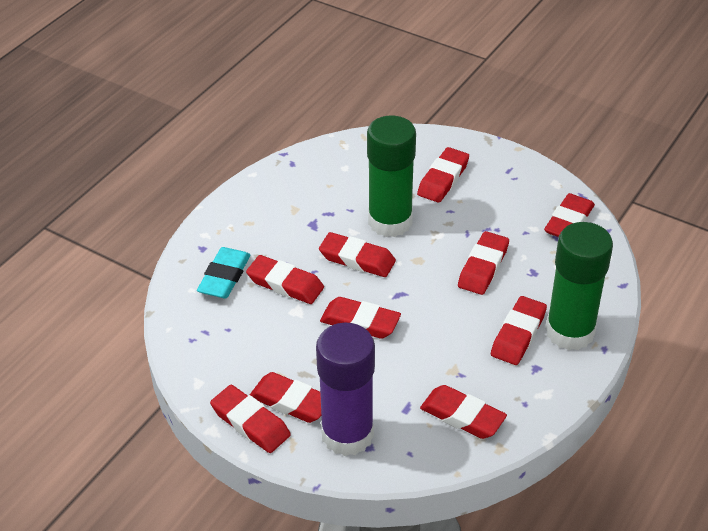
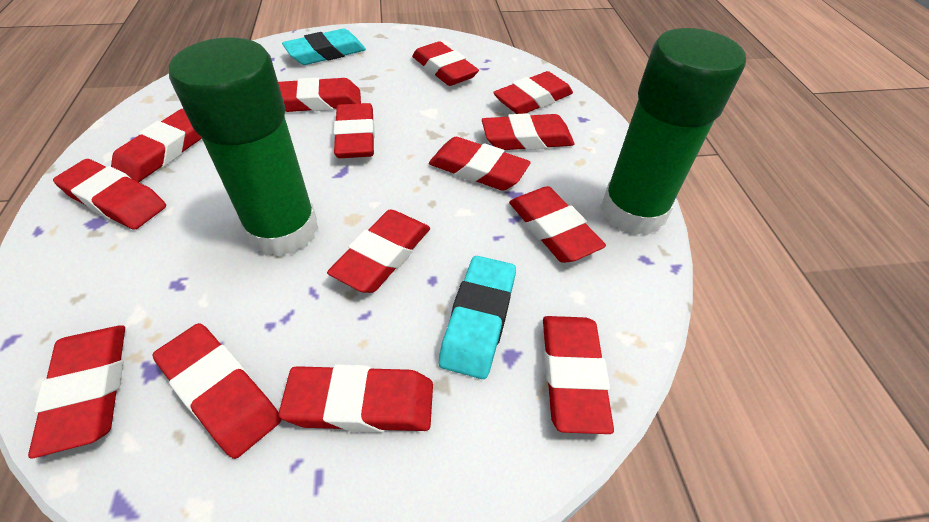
purple glue stick: [316,323,375,456] = 1 -> none = 0
red eraser: [210,385,291,453] [246,255,324,304] [250,372,321,423] [319,232,396,277] [320,297,401,339] [417,147,469,203] [420,385,507,439] [458,231,509,295] [491,296,547,365] [544,193,595,237] = 10 -> [28,325,125,458] [53,159,166,230] [111,109,202,182] [153,323,281,459] [278,77,361,112] [279,364,433,433] [327,209,430,293] [333,103,375,158] [412,41,479,86] [429,137,531,191] [482,113,575,150] [493,71,573,114] [509,186,606,263] [543,316,614,434] = 14
turquoise eraser: [197,247,250,298] = 1 -> [282,29,366,65] [439,256,516,379] = 2

